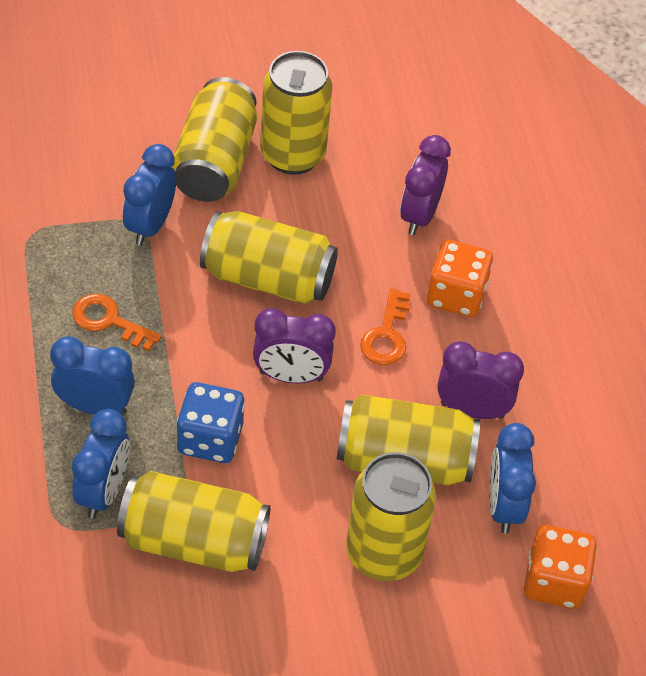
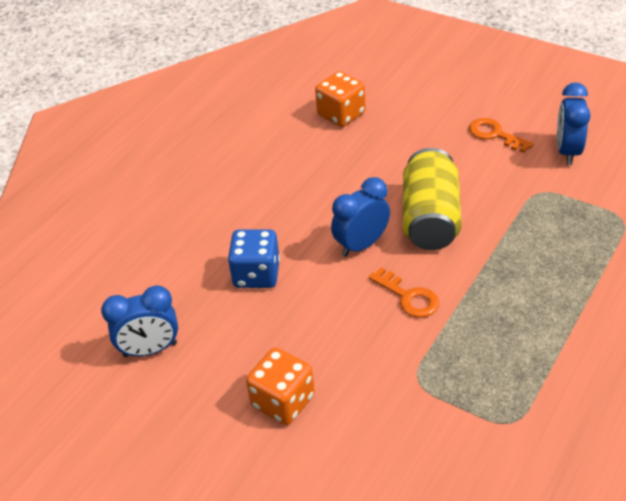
blue clock: [50,336,135,415] [72,409,130,519] [123,144,176,246] [489,423,536,534] = 4 -> [101,285,178,357] [331,177,390,257] [557,82,590,165] = 3
purple clock: [253,308,336,384] [400,135,451,235] [437,341,524,419] = 3 -> none = 0
yellow can: [117,471,271,572] [171,77,257,202] [200,211,338,304] [260,51,332,175] [337,394,480,485] [346,452,436,581] = 6 -> [403,148,462,250] = 1

